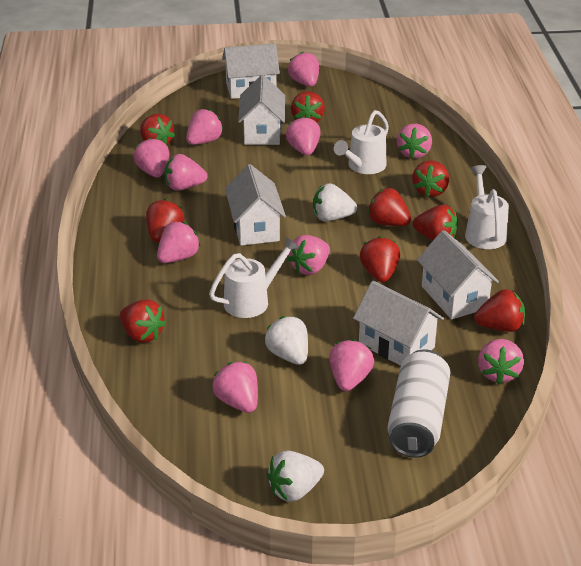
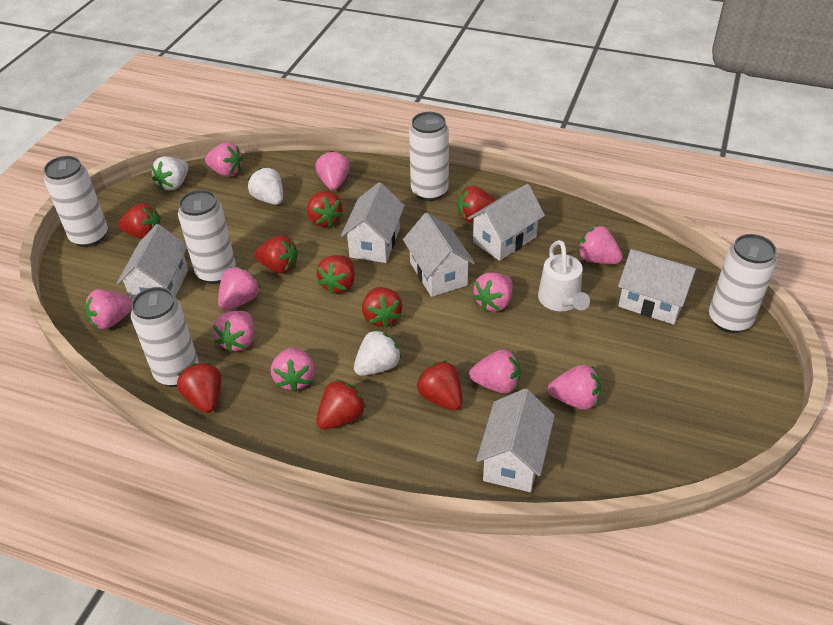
pink strawberry: [133,137,169,177] [157,222,200,263] [164,154,208,191] [186,109,223,145] [213,362,258,413] [286,116,321,155] [288,51,319,87] [288,235,330,275] [329,339,374,391] [397,124,432,159] [478,339,524,384] = 11 -> [85,289,133,330] [205,142,243,177] [213,311,254,353] [218,267,260,311] [271,347,315,392] [315,151,350,190] [469,349,521,394] [472,273,513,312] [548,365,601,410] [578,225,623,264] = 10
white can: [388,349,450,458] = 1 -> [44,156,108,247] [131,287,199,387] [178,190,236,284] [409,112,449,201] [709,234,777,333] = 5
white house: [222,43,280,99] [225,164,286,246] [238,75,285,145] [353,281,444,366] [417,230,499,320] = 5 -> [117,224,188,299] [341,182,405,263] [403,213,475,297] [468,184,545,261] [476,389,555,492] [618,249,697,325] = 6
white watering can: [209,237,300,318] [334,110,389,174] [465,165,509,249] = 3 -> [538,240,590,311] = 1

